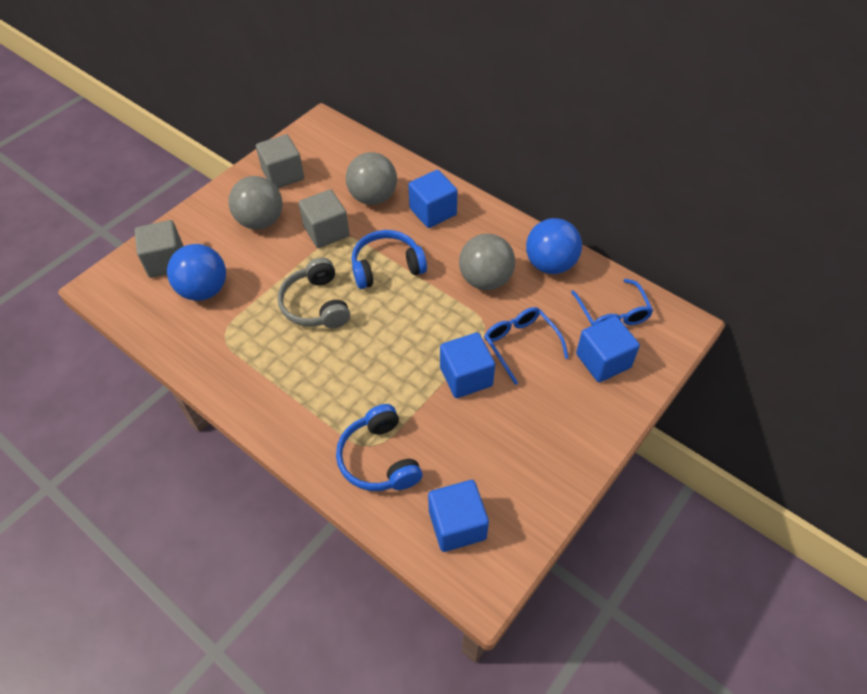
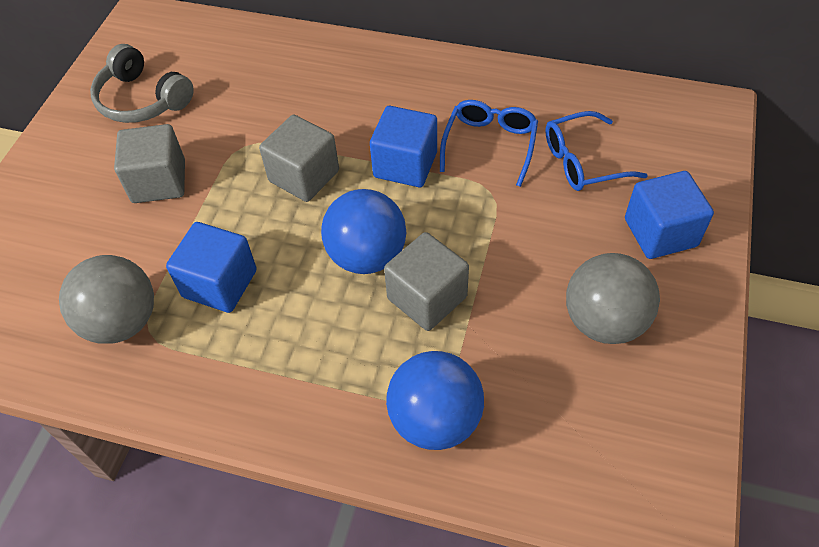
blue cube: [408,170,457,228] [428,480,489,552] [440,332,495,398] [576,316,640,382] = 4 -> [166,222,257,313] [370,106,437,187] [625,171,714,259] = 3
blue headphones: [336,404,422,491] [352,230,427,289] = 2 -> none = 0
grey ball: [228,176,283,230] [346,152,397,205] [459,234,515,290] = 3 -> [59,255,154,344] [566,253,660,344] = 2

